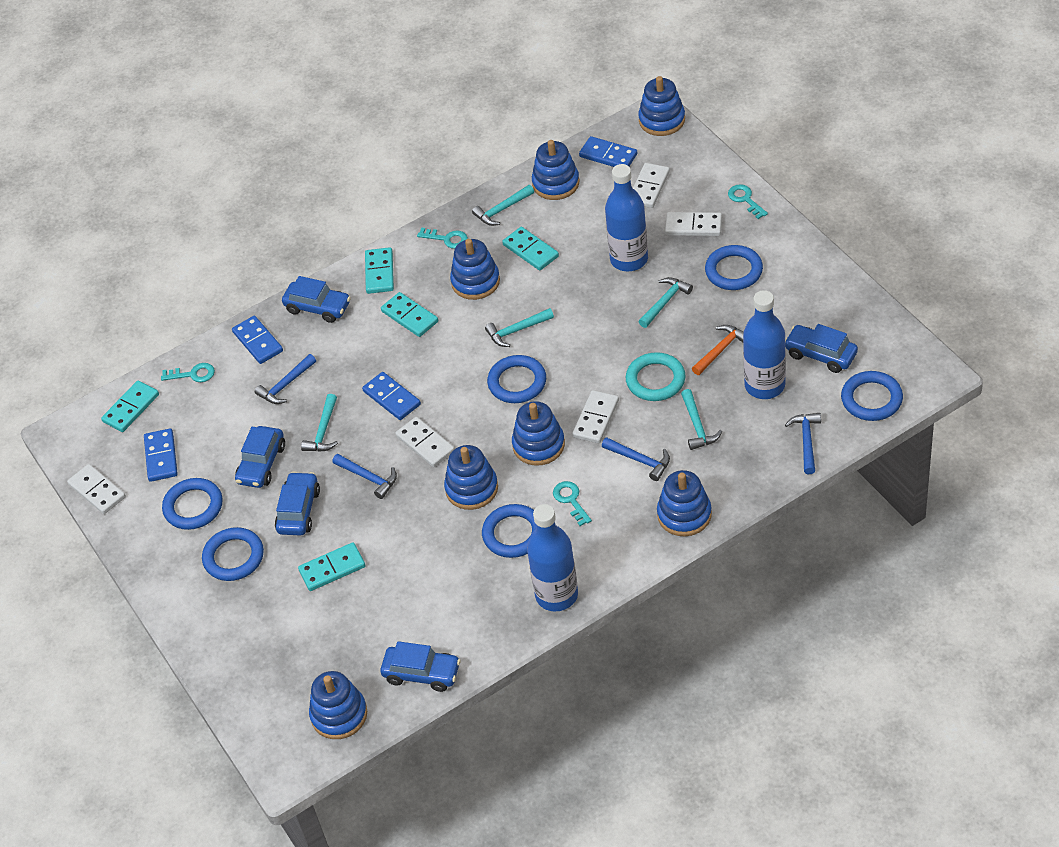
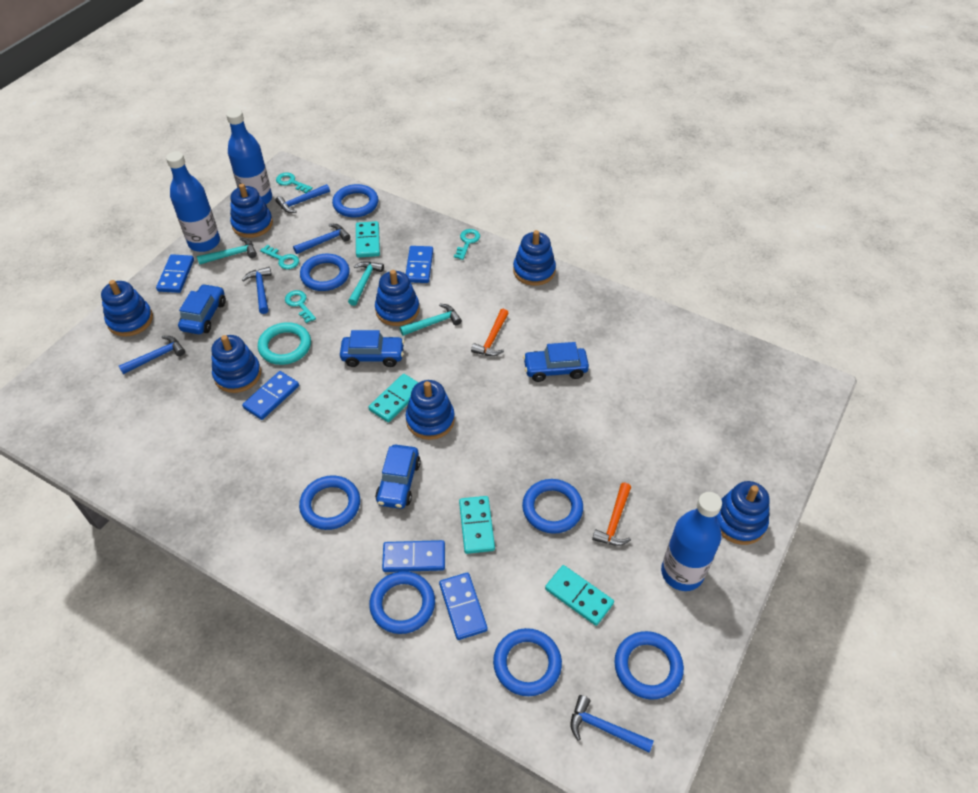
blue car: [235,426,285,488] [275,472,320,535] [282,276,351,323] [380,641,461,692] [785,324,858,373] = 5 -> [178,284,226,334] [340,330,404,367] [375,445,421,509] [523,342,589,382] = 4
blue domino: [144,428,178,482] [232,316,283,364] [362,372,421,420] [579,136,637,167] = 4 -> [156,254,194,293] [242,371,299,420] [382,540,445,572] [406,246,433,283] [439,572,488,640] = 5
blue hammer: [255,354,316,404] [332,454,397,499] [602,437,670,481] [785,413,821,474] = 4 -> [119,336,185,374] [242,267,272,314] [276,184,330,213] [293,224,350,254] [570,695,654,753] = 5
blue ring: [162,478,223,530] [202,527,264,581] [482,504,536,558] [487,355,546,403] [705,245,763,290] [841,371,903,421] = 6 -> [299,475,360,530] [300,254,350,291] [332,184,378,217] [369,571,435,634] [493,628,562,696] [522,479,583,534] [614,631,684,700] = 7
orange hammer: [692,325,744,375] = 1 -> [471,309,509,356] [592,483,631,546] = 2
turquoise domino: [101,381,159,432] [298,542,365,591] [365,247,394,294] [381,292,438,337] [502,227,559,271] = 5 -> [356,221,380,258] [368,374,419,422] [459,496,495,554] [545,565,614,626] = 4
turquoise hammer: [301,394,338,452] [472,185,534,226] [485,308,554,347] [639,277,693,328] [681,389,722,450] = 5 -> [197,238,257,265] [348,261,384,306] [400,304,462,336] = 3
white domino: [67,464,126,514] [395,417,455,467] [572,390,619,443] [633,163,670,208] [665,212,722,236] = 5 -> none = 0

